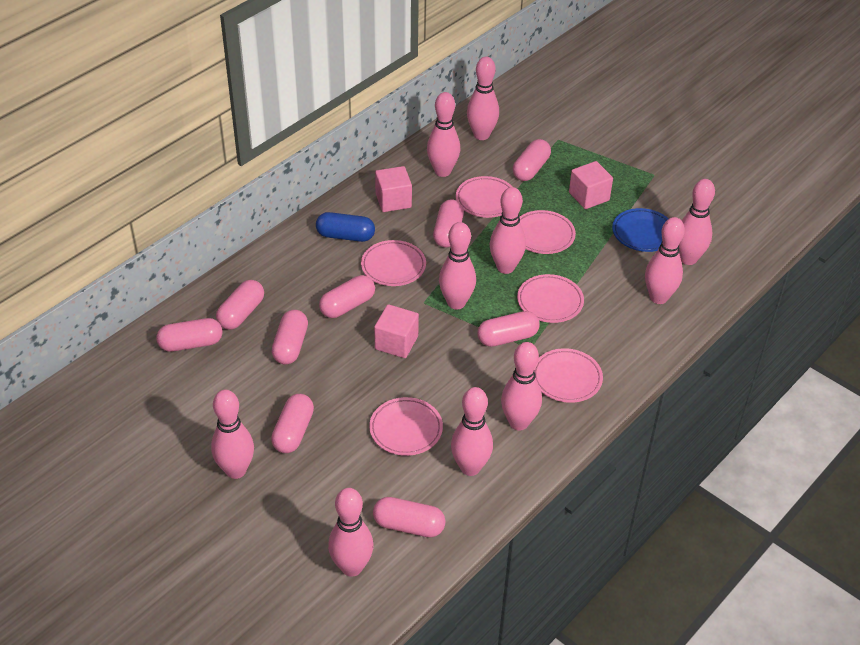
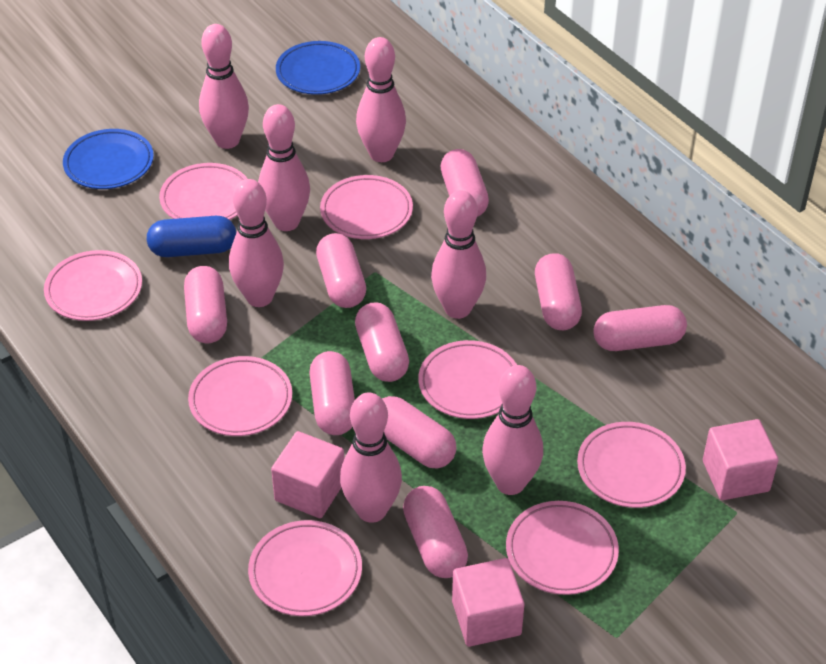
blue plate: [612,208,669,252] = 1 -> [63,129,154,189] [276,41,360,95] = 2
pink bowling pin: [211,390,254,479] [328,488,373,577] [427,92,460,177] [439,222,476,310] [451,387,493,476] [467,57,499,140] [490,187,526,274] [501,342,542,431] [645,217,685,304] [679,179,715,265] = 10 -> [199,24,249,149] [229,179,284,307] [258,104,310,231] [340,393,402,523] [356,37,406,162] [431,190,486,319] [482,365,543,495] = 7
pink plate: [361,240,426,286] [369,397,443,456] [456,176,513,218] [517,274,584,323] [519,210,576,254] [534,348,603,403] = 6 -> [44,250,142,321] [159,163,248,220] [188,356,292,436] [248,520,362,616] [320,175,413,239] [418,340,517,419] [506,501,619,595] [577,422,686,508] = 8

